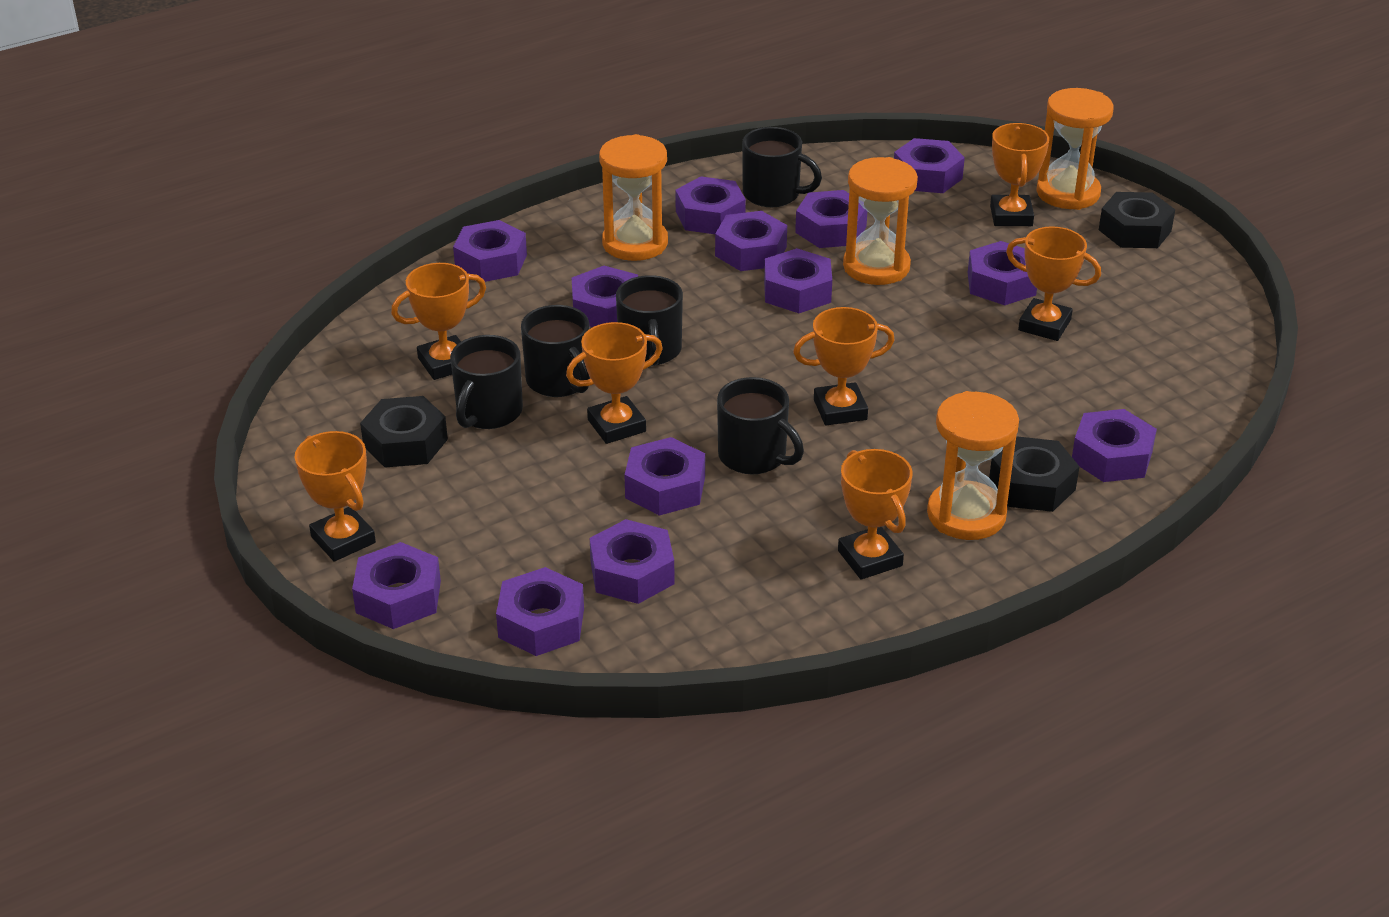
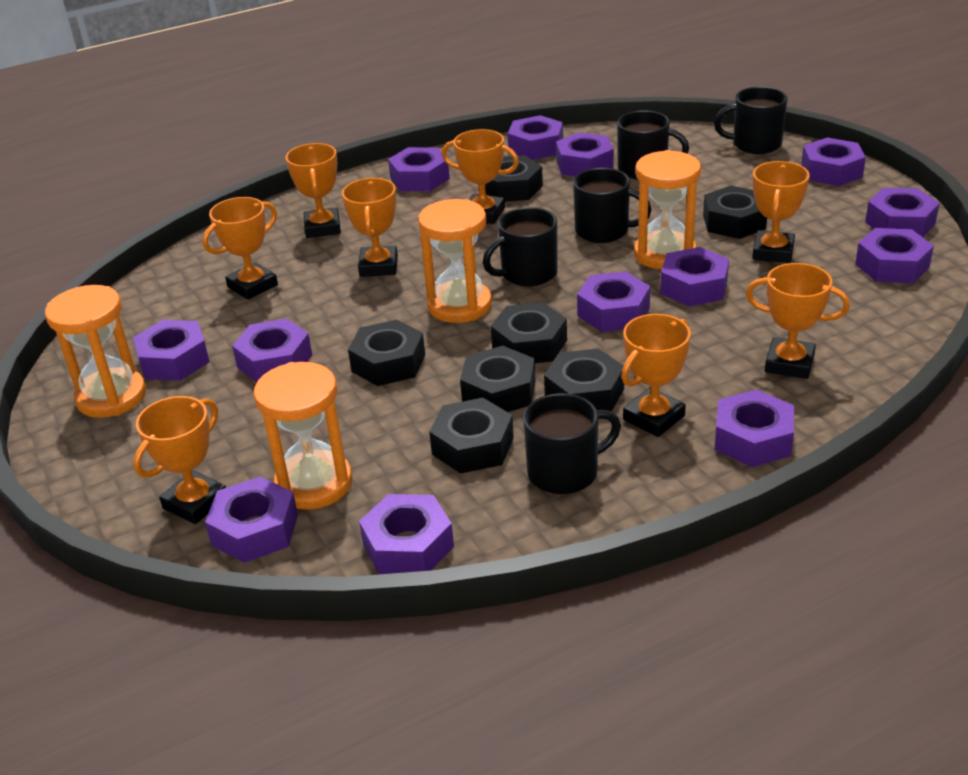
black nut: [360,396,448,468] [989,436,1080,512] [1099,192,1175,248] = 3 -> [348,320,425,386] [429,398,514,474] [460,346,535,412] [485,155,543,202] [491,302,567,363] [544,349,624,412] [703,186,767,239] = 7
orange trophy: [295,431,376,562] [391,263,486,380] [566,322,663,444] [793,307,895,425] [838,449,913,579] [990,123,1049,226] [1006,226,1101,341] = 7 -> [133,396,226,524] [203,197,278,300] [285,143,341,238] [342,178,398,277] [442,129,519,224] [621,314,691,437] [746,263,850,379] [752,161,810,263] = 8

